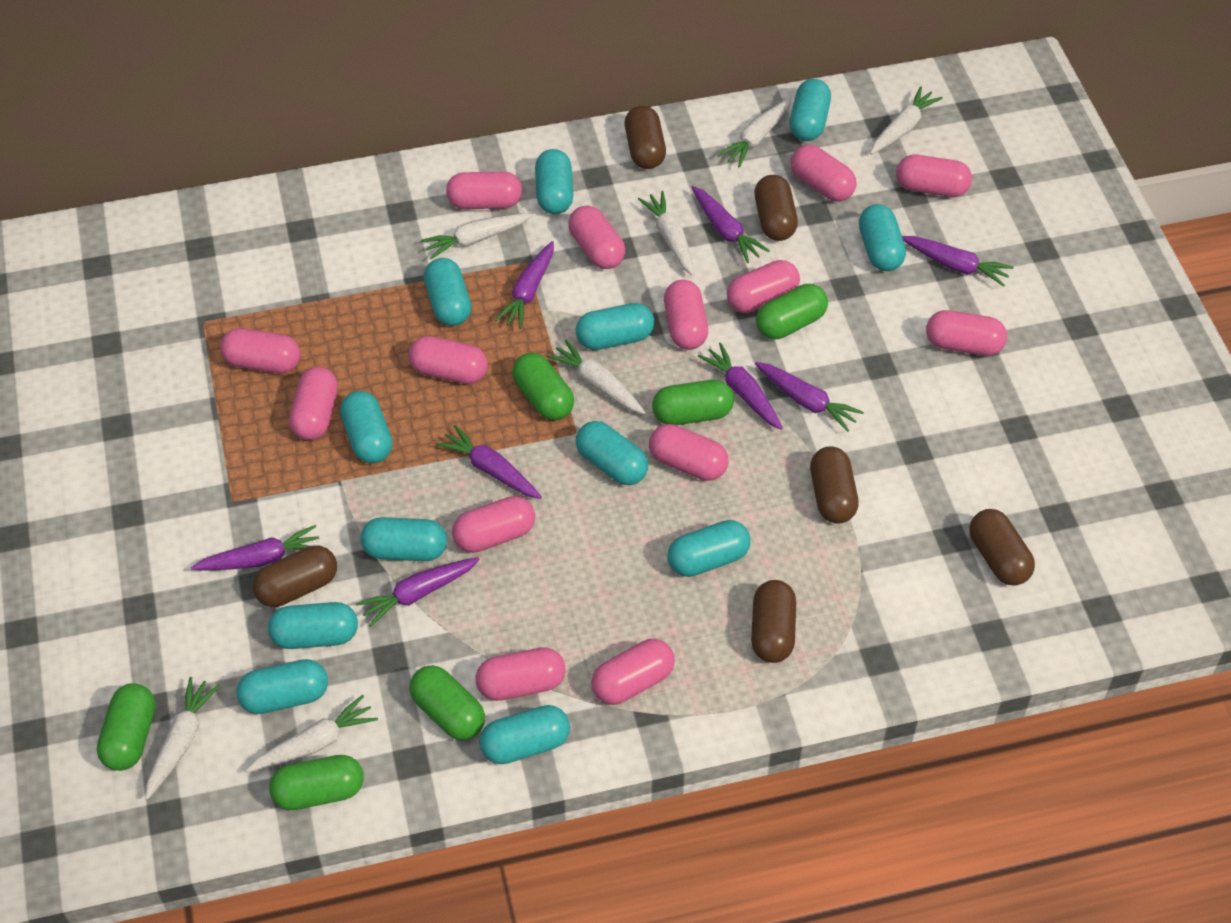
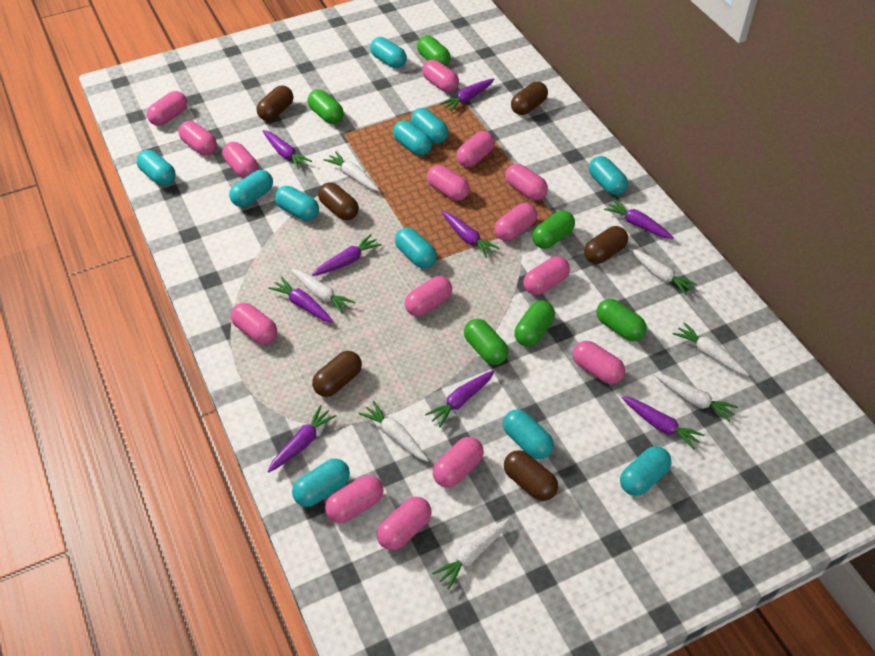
pink capsule: [220,328,300,373] [289,367,338,440] [408,336,488,384] [446,172,522,209] [452,496,535,553] [476,647,566,701] [568,206,625,269] [591,639,675,705] [649,424,728,481] [664,280,708,350] [727,260,800,313] [791,145,856,201] [896,155,972,197] [926,310,1007,356] = 14 -> [147,91,187,126] [178,121,217,155] [222,142,258,178] [231,303,277,344] [325,475,384,523] [377,497,432,550] [405,276,452,316] [422,60,459,92] [427,165,470,201] [433,437,484,488] [456,131,495,167] [495,203,537,241] [505,164,548,200] [523,256,570,295] [573,341,625,384] = 15
purple carrot: [191,525,319,571] [356,557,480,627] [436,425,542,499] [494,241,554,329] [691,186,770,263] [698,343,783,430] [755,362,864,432] [902,236,1014,287] = 8 -> [262,130,312,170] [267,405,337,473] [268,277,334,323] [312,234,382,276] [425,370,494,427] [440,79,494,112] [441,211,499,258] [604,199,674,239] [621,396,705,450] = 9
turquoise capsule: [236,659,328,714] [268,602,358,649] [340,391,393,463] [360,517,447,561] [424,258,472,326] [479,705,570,764] [535,149,573,214] [575,303,654,350] [576,421,648,485] [667,520,750,577] [790,79,831,141] [859,204,906,271] = 12 -> [136,150,176,186] [229,170,273,207] [275,186,319,221] [292,459,350,507] [370,37,407,68] [393,120,432,155] [395,228,437,268] [411,108,448,143] [503,409,554,459] [589,156,628,195] [620,446,672,496] = 11

